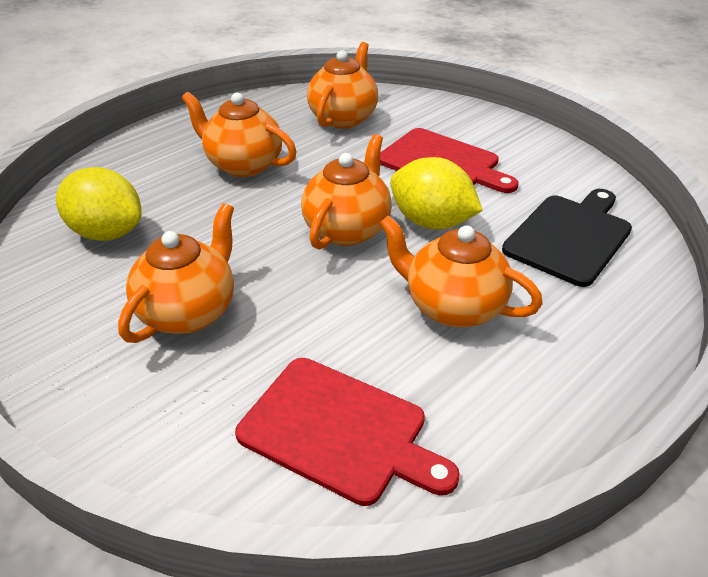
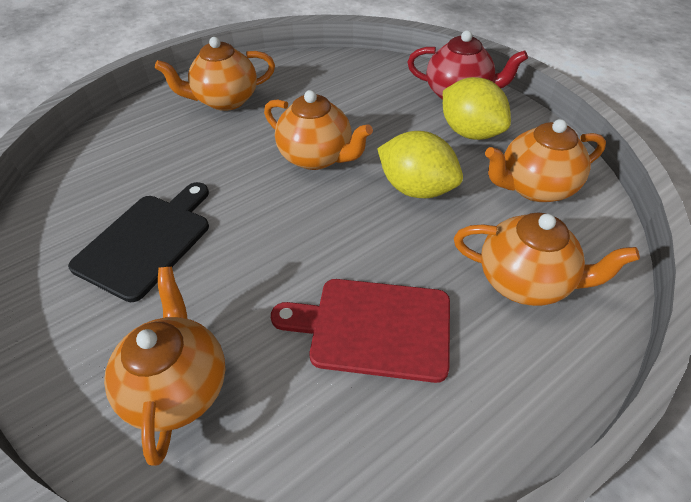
red cutting board: [235,358,460,506] [380,128,519,193] = 2 -> [271,279,450,383] = 1
red teapot: none = 0 -> [407,30,528,100] = 1

